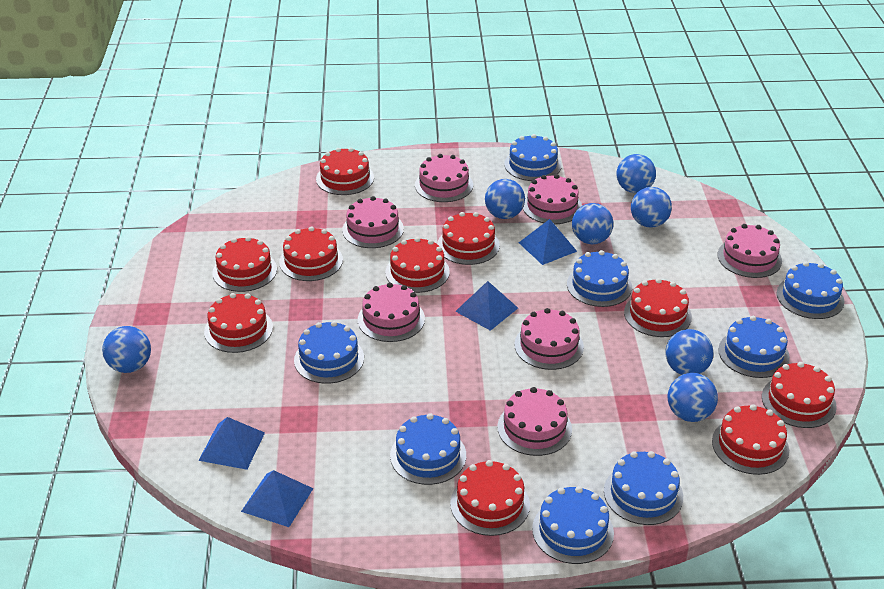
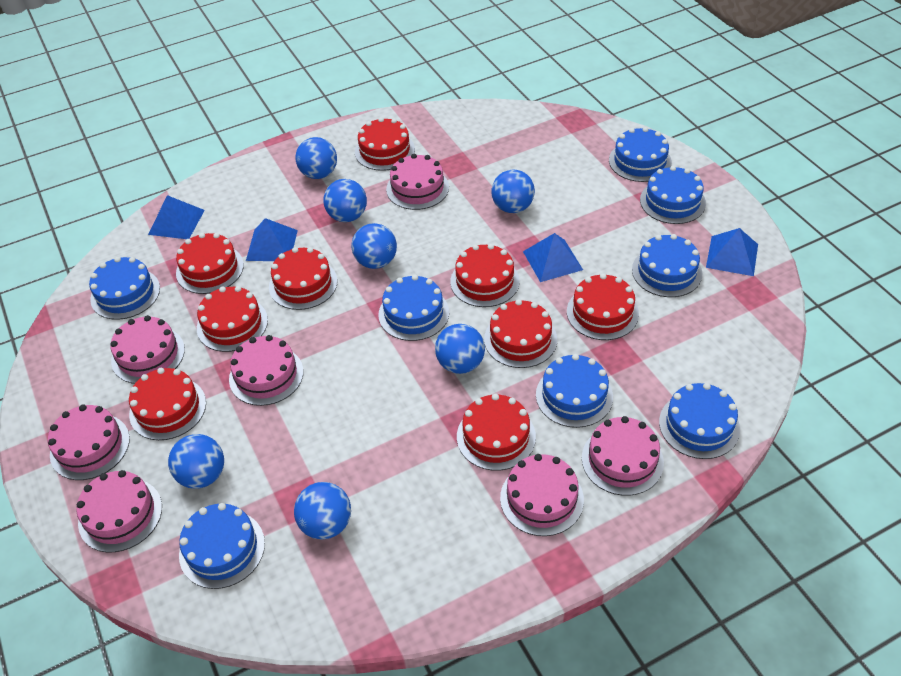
red cake: [204,293,273,353] [212,236,277,292] [279,226,343,281] [316,147,374,195] [385,237,450,293] [437,212,500,265] [450,460,530,536] [624,278,692,337] [712,404,789,475] [762,362,837,428] = 10 -> [129,368,206,440] [176,233,244,294] [197,286,268,352] [269,247,337,310] [355,117,415,171] [450,244,520,307] [457,394,536,470] [484,299,557,368] [567,273,639,340] = 9

